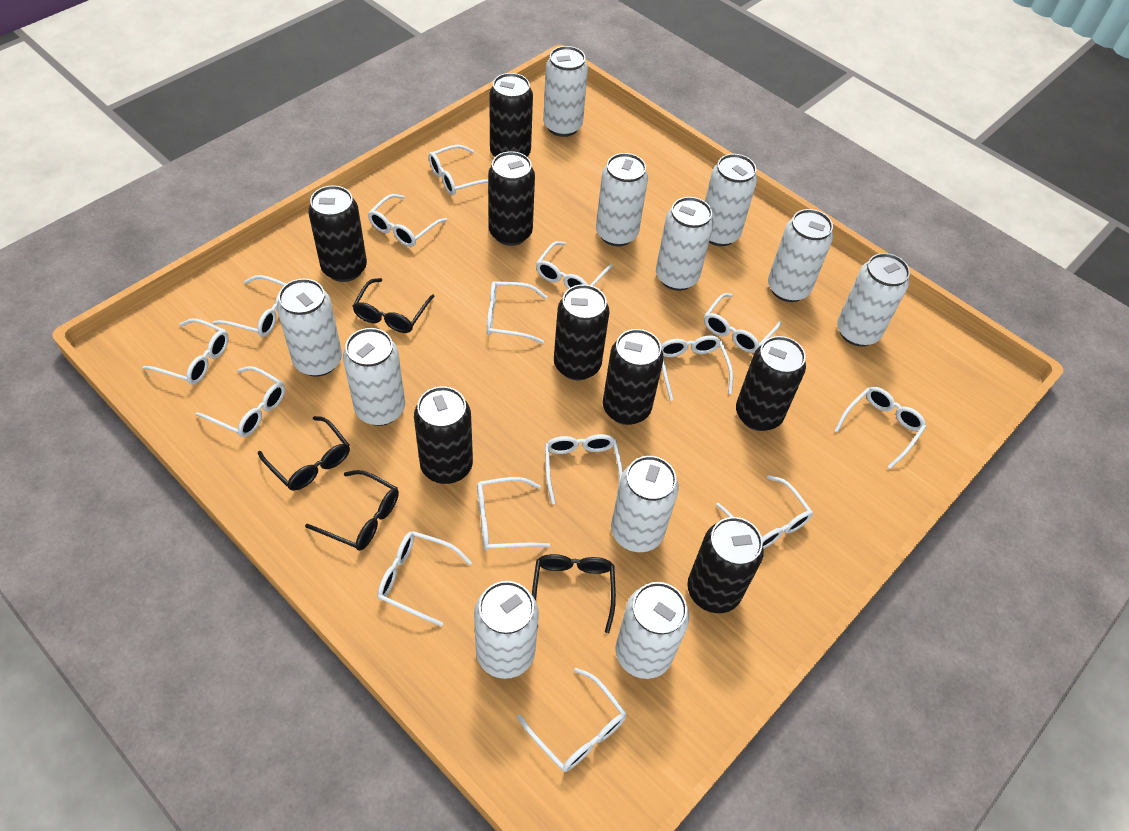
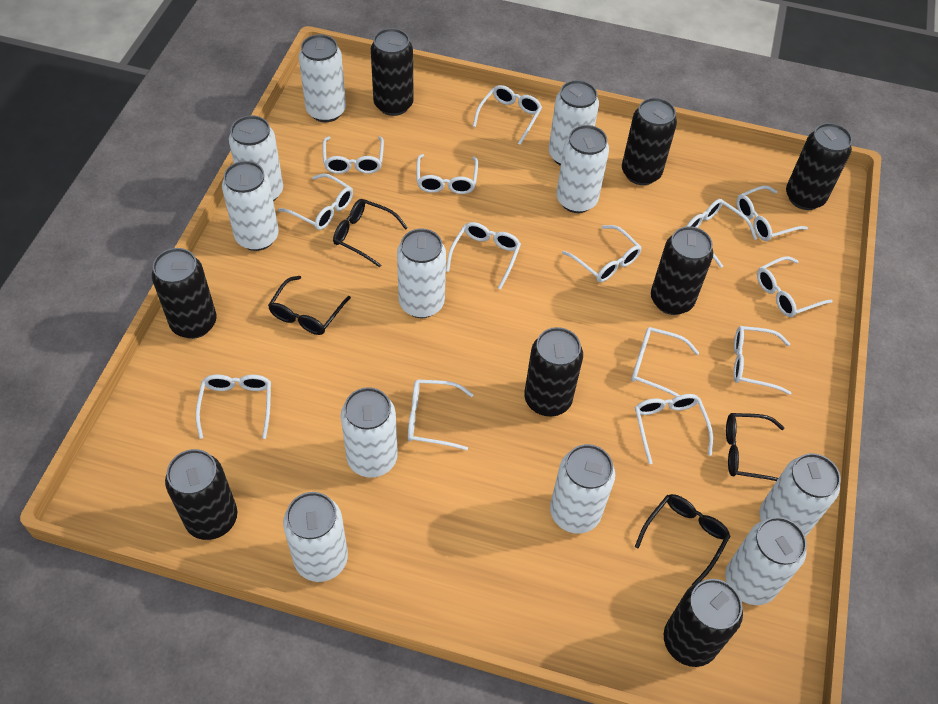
white glasses: [142,318,229,385] [195,366,285,437] [212,275,287,337] [368,194,447,247] [377,531,472,626] [429,145,488,195] [477,477,550,551] [487,281,547,344] [517,668,627,772] [536,241,613,289] [545,434,623,504] [661,336,733,401] [704,293,781,353] [716,475,813,548] [834,387,926,469] = 15 -> [196,374,271,439] [278,173,353,230] [323,136,384,174] [408,379,474,450] [417,154,478,194] [446,222,521,290] [473,85,542,145] [562,225,642,282] [631,327,699,397] [635,394,713,464] [686,199,757,268] [734,326,792,395] [736,186,808,241] [757,256,833,317] = 14

